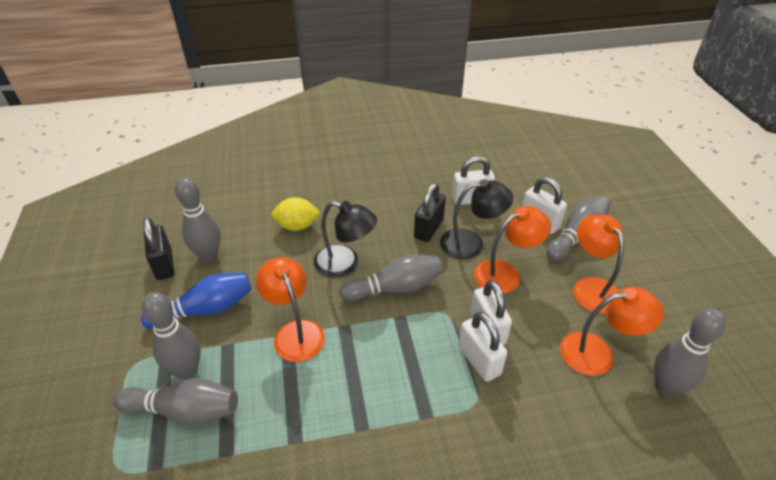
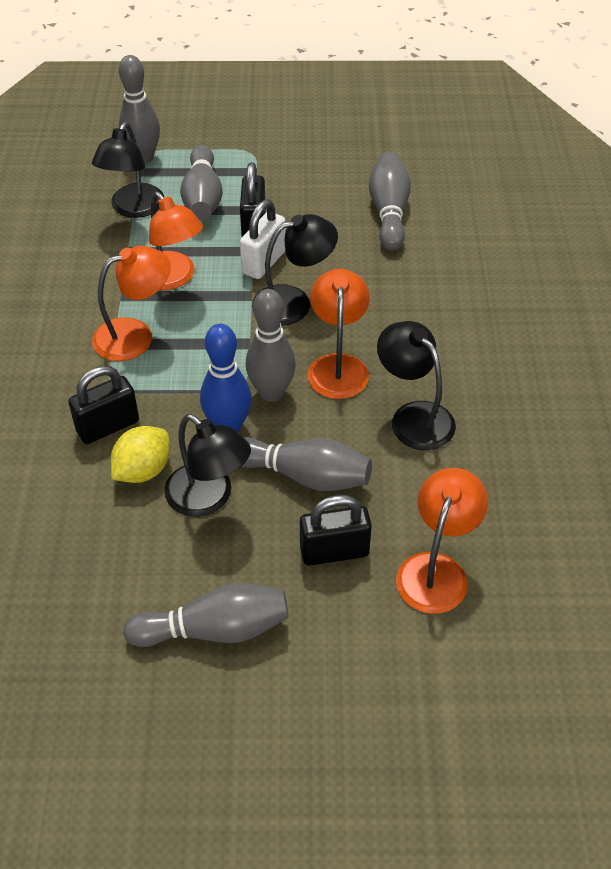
black lamp: [314,201,377,277] [440,179,513,259] = 2 -> [92,122,164,218] [164,414,251,517] [252,214,338,326] [377,321,456,450] = 4
black padlock: [143,217,175,280] [414,183,446,242] = 2 -> [68,366,139,444] [240,162,266,237] [300,495,372,566] = 3
white padlock: [452,156,495,205] [458,312,507,382] [470,280,512,345] [522,177,567,234] = 4 -> [240,200,286,279] = 1

